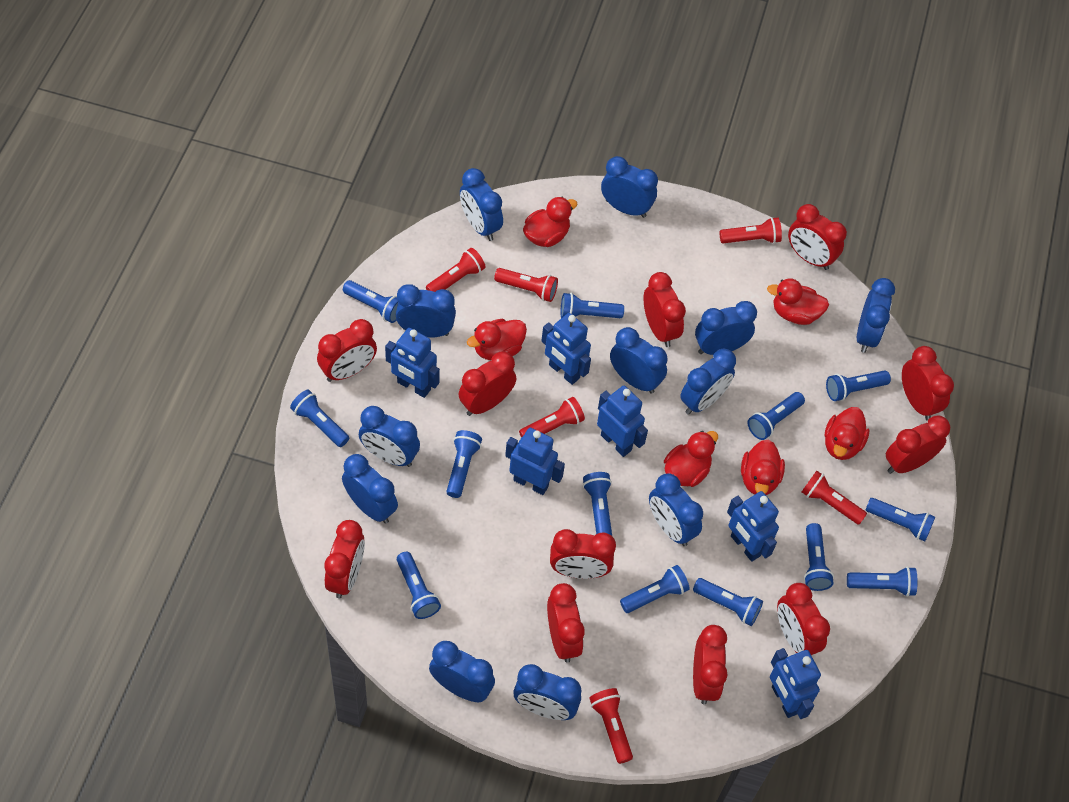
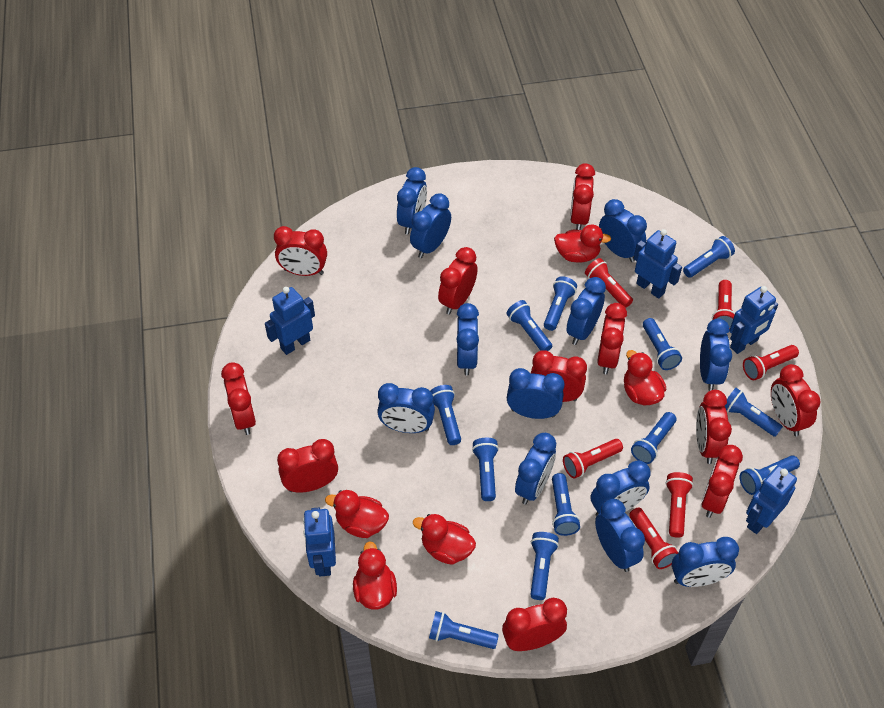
blue flashlight: [290,389,349,447] [343,280,398,323] [397,552,441,619] [446,430,482,498] [560,293,624,318] [583,472,612,536] [620,565,690,613] [693,578,763,626] [748,392,805,440] [804,523,834,591] [826,371,891,401] [847,567,918,597] [866,498,935,541] = 13 -> [429,611,499,649] [430,385,461,445] [472,438,499,501] [506,300,552,351] [530,532,559,600] [544,276,577,331] [552,473,580,536] [631,412,677,464] [643,318,682,370] [683,236,735,278] [725,388,783,437] [740,455,800,495] = 12
blue robot: [385,328,440,398] [505,428,565,495] [542,313,591,385] [597,386,648,457] [727,491,779,562] [770,648,821,719] = 6 -> [265,287,315,355] [303,508,336,576] [634,229,682,298] [730,286,778,354] [746,465,797,534] = 5
red duck: [467,319,527,360] [523,197,578,247] [664,431,718,487] [741,440,785,495] [767,278,829,325] [824,407,870,460] = 6 -> [325,490,389,538] [353,541,397,610] [413,514,476,565] [554,225,611,262] [624,350,666,405] = 5

